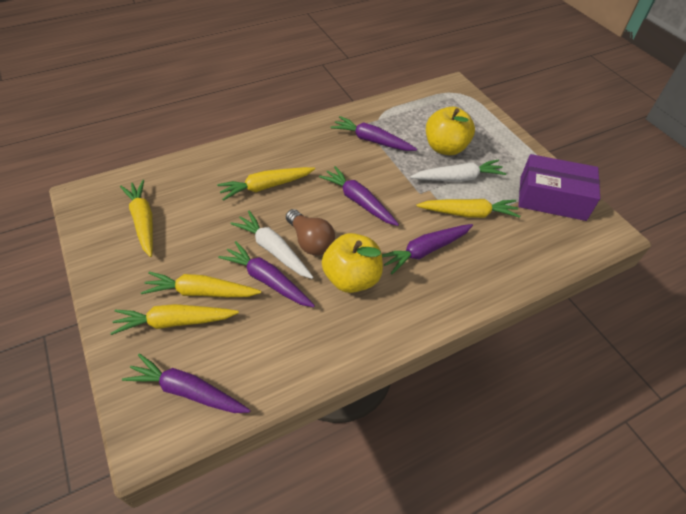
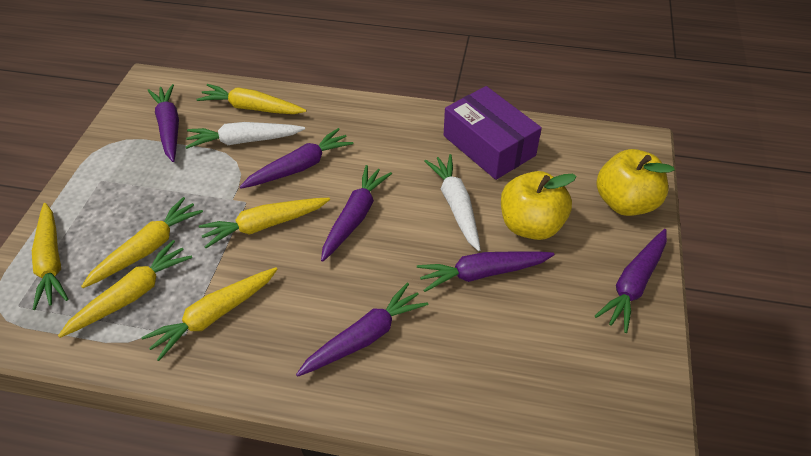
brown light bulb: [286,209,335,256] = 1 -> none = 0
purple carrot: [122,354,251,413] [218,241,315,307] [319,166,399,226] [331,116,417,151] [382,224,473,275] = 5 -> [147,84,179,162] [240,128,353,189] [296,282,428,377] [321,165,392,262] [417,251,555,292] [595,229,667,333] = 6
yellow carrot: [110,304,239,335] [120,180,153,257] [141,272,261,297] [217,167,315,201] [416,199,520,218] = 5 -> [32,203,68,310] [58,240,192,338] [81,197,203,288] [141,267,278,361] [196,84,307,114] [199,198,330,248] = 6

